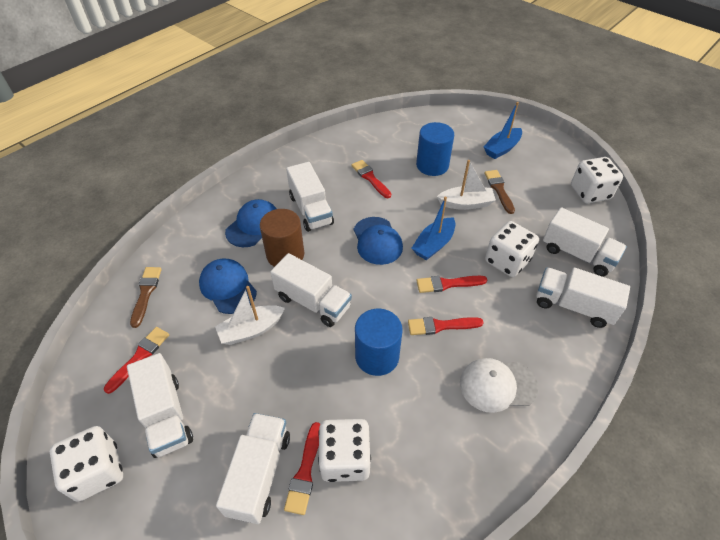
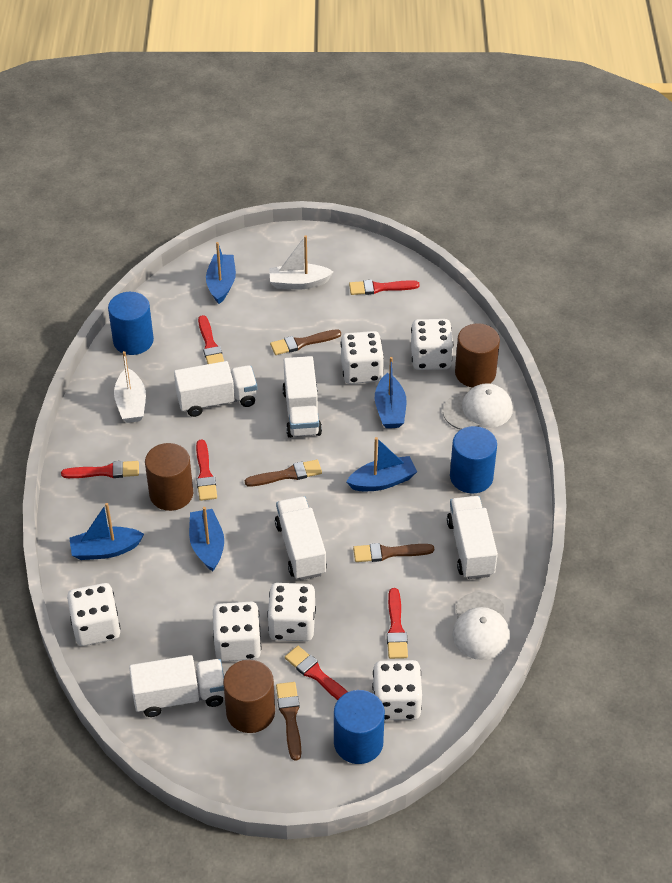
blue boat: [412,197,455,260] [484,102,522,159] = 2 -> [69,503,144,560] [189,507,224,571] [206,242,236,304] [346,437,417,491] [375,357,407,428] = 5
blue cap: [199,259,257,314] [225,199,277,247] [354,217,403,265] = 3 -> none = 0
blue cylinder: [355,309,403,376] [416,122,454,176] = 2 -> [108,292,154,355] [334,690,385,764] [450,426,497,493] = 3
brown brush: [130,267,162,328] [484,170,515,214] = 2 -> [245,460,322,487] [270,329,341,355] [276,682,301,761] [353,543,434,562] = 4
brown cylinder: [260,209,304,267] = 1 -> [145,443,193,511] [223,660,275,733] [455,323,500,388] = 3
red brush: [104,327,169,394] [284,422,320,515] [351,160,391,198] [408,317,484,335] [416,276,487,293] = 5 -> [61,461,139,478] [196,440,217,501] [198,315,224,364] [285,646,348,700] [349,280,420,295] [387,588,408,659] = 6
white cap: [460,358,538,413] = 1 -> [443,383,513,430] [452,592,510,660] = 2
white dice: [50,426,123,501] [318,419,371,482] [485,221,539,277] [571,157,623,203] = 4 -> [67,583,120,646] [213,602,261,662] [267,583,316,641] [341,331,384,384] [372,660,422,720] [411,319,453,370] = 6
white truck: [127,353,193,458] [216,413,290,524] [271,253,352,327] [286,162,334,232] [536,268,630,328] [543,207,627,277] = 6 -> [129,655,225,717] [174,361,257,417] [275,496,327,580] [282,356,322,438] [447,496,498,579] = 5

